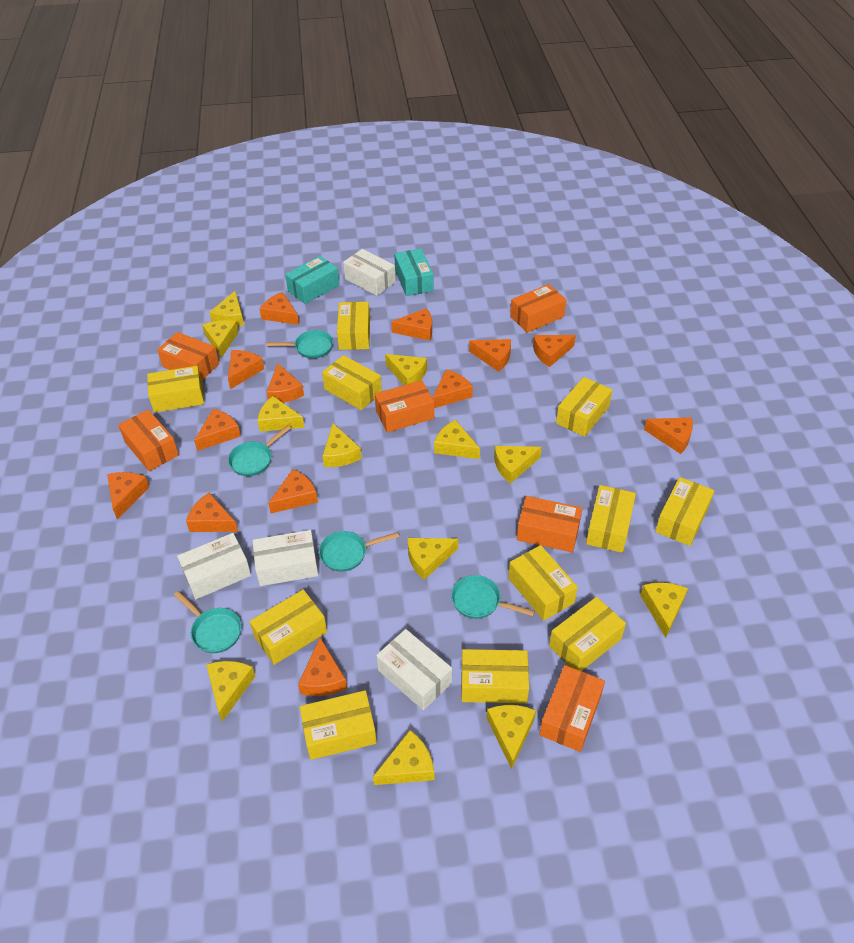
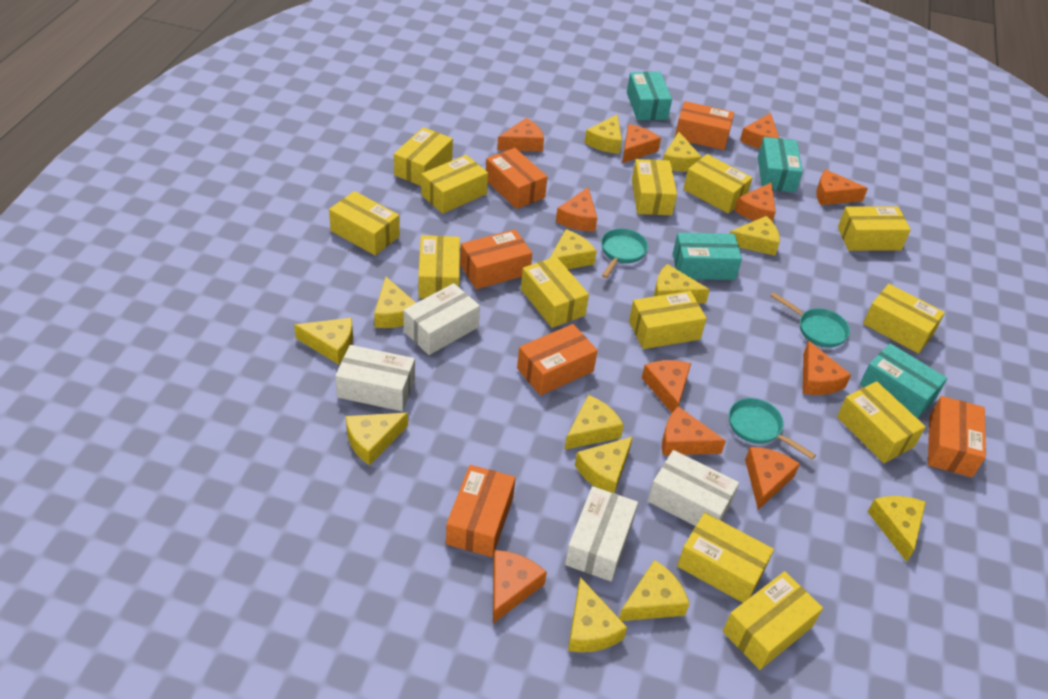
orange cheese: [107,472,150,519] [186,493,238,532] [194,409,241,451] [228,350,264,390] [259,292,299,325] [267,363,304,403] [268,469,318,513] [298,638,347,696] [391,308,432,341] [432,370,473,408] [469,339,511,372] [533,335,576,367] [644,417,693,454] = 13 -> [493,550,547,623] [497,118,544,151] [556,187,597,231] [622,124,661,163] [642,360,691,413] [662,406,726,455] [734,182,776,222] [740,113,779,149] [745,447,800,510] [803,341,851,395] [816,169,868,205] = 11
turquoise box: [285,256,340,304] [394,249,434,296] = 2 -> [627,72,672,120] [673,233,742,280] [758,137,803,192] [860,343,947,419] = 4
turquoise pan: [174,591,242,653] [228,425,291,476] [266,330,333,358] [319,531,399,572] [451,575,535,619] = 5 -> [601,229,648,278] [729,398,816,459] [771,292,850,347] = 3
yellow box: [147,366,204,413] [250,589,327,665] [300,690,377,760] [322,355,382,410] [337,302,370,350] [461,649,529,704] [508,545,578,621] [549,597,626,671] [556,377,612,437] [586,485,636,553] [655,477,714,546] = 11 -> [329,191,400,255] [394,127,453,186] [418,235,460,298] [421,155,488,214] [521,256,589,328] [629,291,707,349] [632,159,677,215] [677,513,774,603] [683,154,752,214] [723,571,823,670] [837,381,926,463] [838,207,911,251] [863,284,945,354] = 13
yellow cheese: [202,320,239,358] [206,661,255,722] [209,291,244,326] [257,396,305,432] [323,423,362,467] [373,730,434,785] [385,354,427,385] [408,538,458,580] [434,420,480,459] [486,705,536,769] [494,446,542,483] [640,582,688,638] = 12 -> [294,318,353,365] [346,413,408,465] [374,277,416,328] [549,229,597,269] [565,395,624,450] [568,577,627,652] [575,437,633,493] [585,114,622,154] [619,560,690,621] [654,264,710,303] [663,132,702,172] [729,216,780,256] [868,496,926,562] = 13

